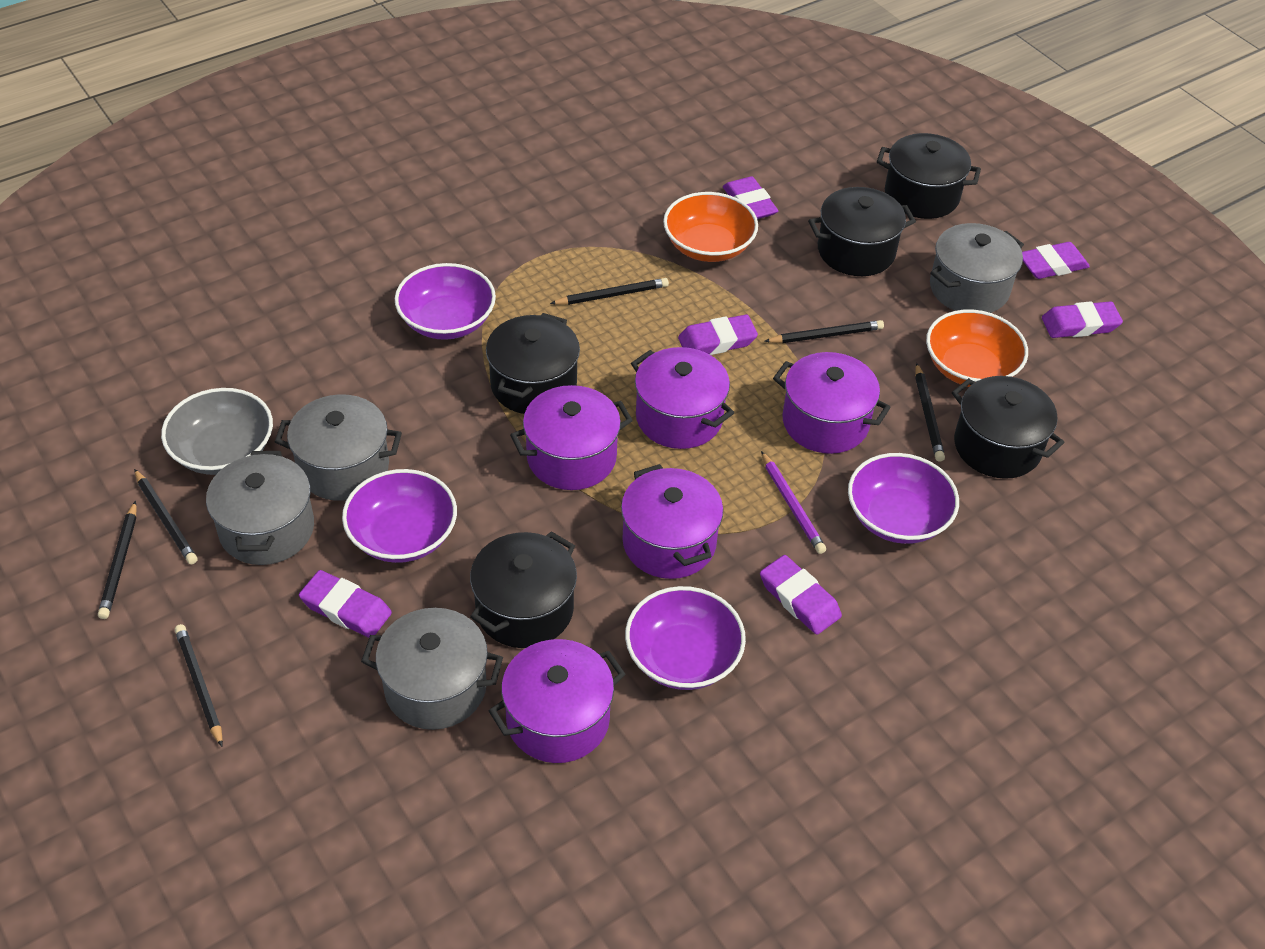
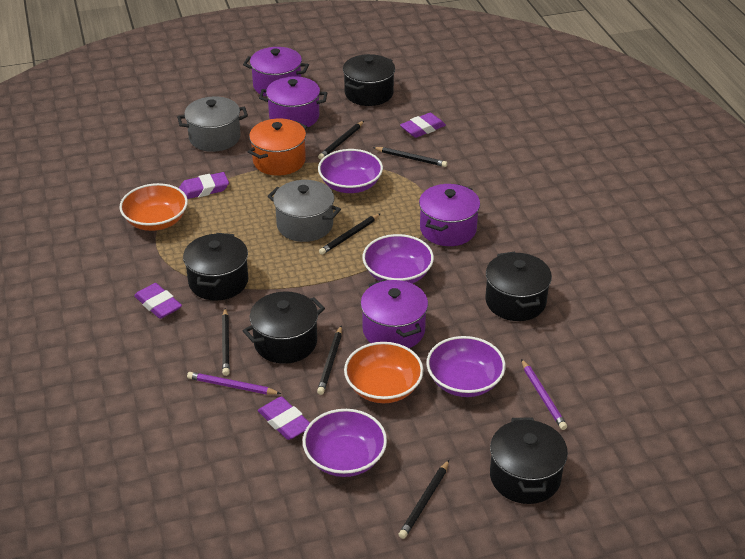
grey bowl: [161,388,273,475] = 1 -> none = 0
grey pot: [206,451,314,565] [275,394,402,501] [361,608,503,730] [930,223,1024,313] = 4 -> [177,96,248,152] [268,180,341,242] = 2
orange pot: none = 0 -> [248,119,307,175] = 1
purple eraser: [299,570,392,638] [678,315,758,355] [723,176,778,219] [760,555,842,635] [1022,242,1090,279] [1042,301,1123,338] = 6 -> [134,283,182,319] [179,172,229,199] [258,397,310,440] [400,113,446,138] = 4
purple pencil: [761,451,826,554] = 1 -> [187,372,281,395] [521,359,567,430] = 2
purple pot: [489,639,625,763] [510,385,633,490] [621,464,723,579] [631,347,734,449] [773,352,891,454] = 5 -> [243,47,309,97] [259,76,327,127] [361,279,428,348] [419,184,480,246] = 4

